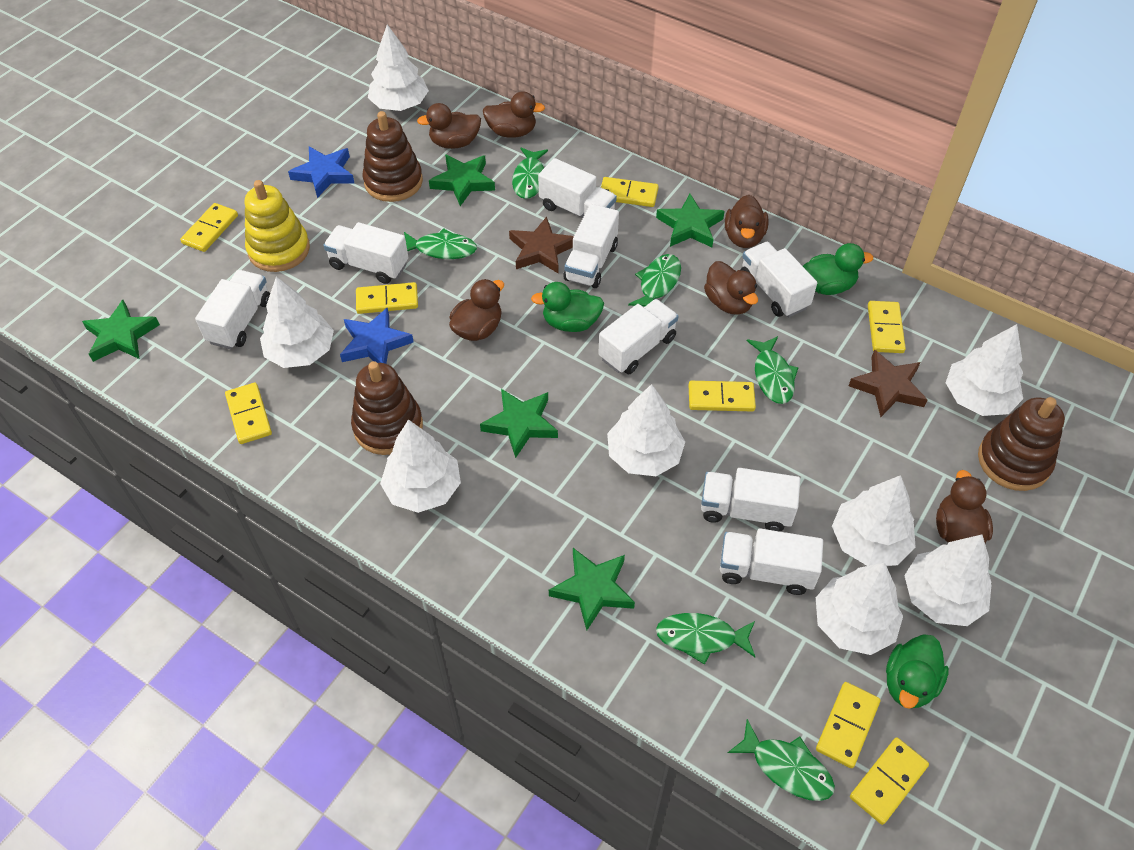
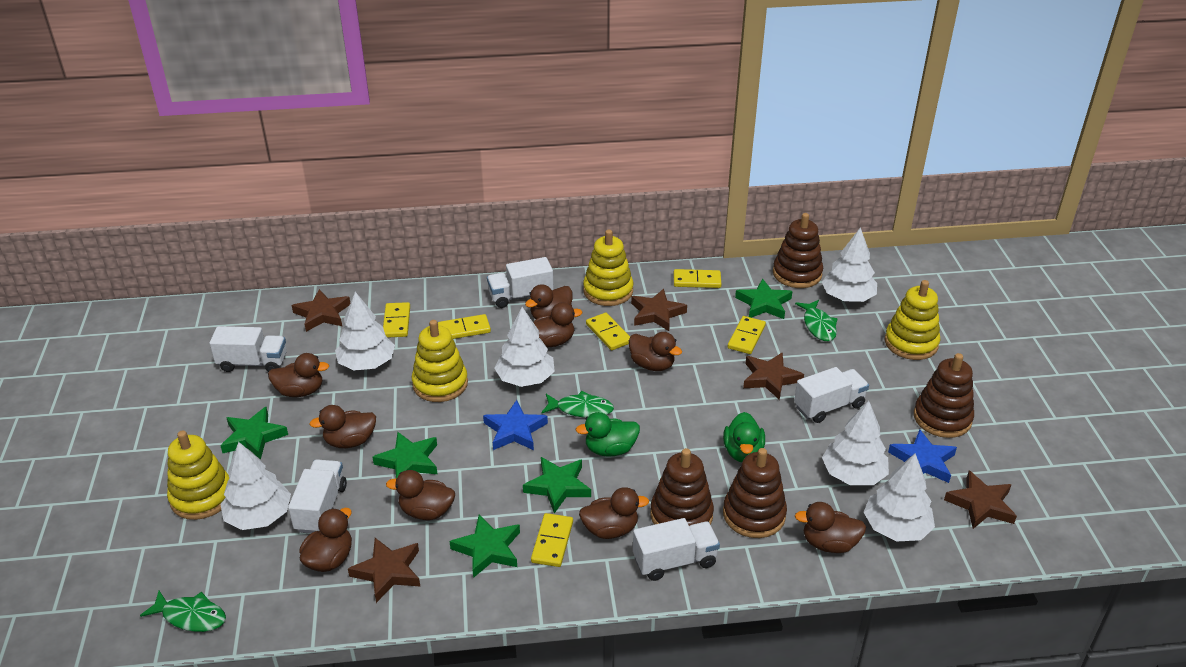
brown duck: [417,103,481,149] [449,279,504,341] [483,91,545,138] [704,261,758,315] [725,195,769,248] [936,470,993,543] = 6 -> [268,353,329,397] [299,508,352,572] [309,405,376,448] [386,470,455,520] [525,284,573,319] [533,302,582,347] [579,487,649,539] [629,332,682,371] [795,502,866,553] = 9
brown stacking toy: [351,361,423,455] [362,111,423,202] [978,397,1065,491] = 3 -> [650,448,714,526] [723,448,787,538] [773,213,823,288] [914,353,974,438] = 4
brown star: [509,216,574,274] [849,350,928,417] = 2 -> [291,289,350,332] [348,538,420,603] [631,289,687,331] [743,352,804,400] [944,471,1017,529] = 5
green duck: [531,282,604,332] [803,243,873,295] [886,634,949,708] = 3 -> [575,412,640,457] [723,412,765,462] = 2
green fish: [404,228,477,259] [512,148,548,199] [628,254,681,306] [656,613,755,665] [728,719,835,801] [747,336,799,404] = 6 -> [140,591,226,632] [542,391,614,418] [795,300,838,341] = 3
white tree: [260,276,334,368] [368,24,429,111] [380,419,461,513] [607,384,685,476] [816,563,903,655] [832,475,916,566] [904,535,992,626] [946,324,1023,416] = 8 -> [220,442,291,530] [335,292,395,370] [494,307,555,387] [822,227,877,302] [822,401,889,485] [864,454,935,541] = 6
white truck: [195,270,270,349] [323,222,409,284] [538,158,617,218] [563,204,619,288] [598,299,679,374] [701,468,800,532] [720,528,823,595] [741,242,817,317] = 8 -> [209,326,287,372] [288,459,347,533] [487,257,554,308] [633,518,720,581] [794,367,869,423] = 5
yellow domino: [180,203,238,252] [225,383,272,444] [356,282,418,314] [601,177,659,207] [689,381,756,412] [816,682,880,768] [850,737,929,825] [868,301,906,353] = 8 -> [383,302,410,337] [438,314,491,339] [531,513,573,567] [586,313,630,351] [674,269,721,288] [727,316,766,354] = 6
yellow stacking toy: [245,180,310,272] = 1 -> [167,430,229,520] [412,320,468,402] [583,230,634,306] [885,280,940,360] = 4

